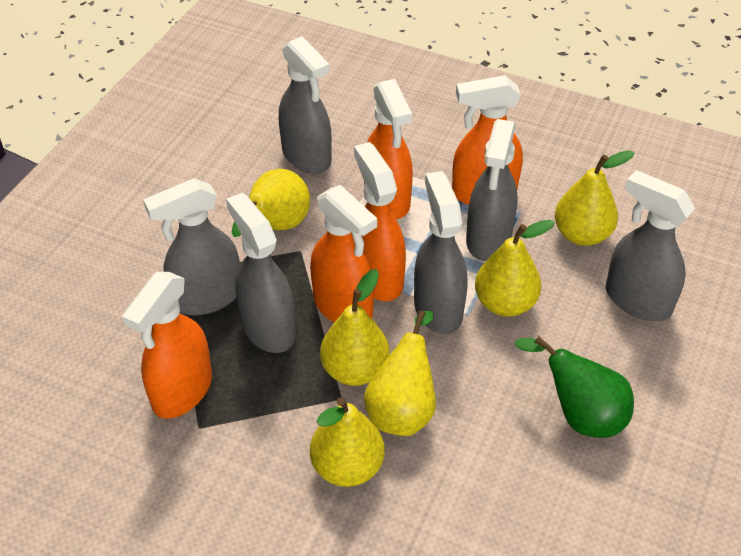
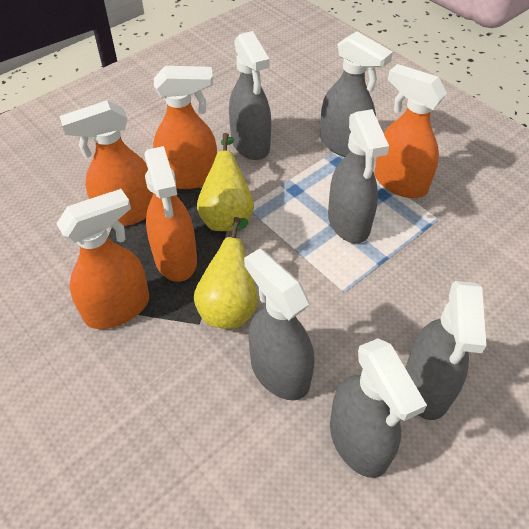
green pear: [515,336,634,438] = 1 -> none = 0
yellow pear: [232,169,310,237] [310,397,385,487] [320,269,390,386] [364,310,436,436] [475,220,555,317] [555,150,634,246] = 6 -> [194,217,258,329] [197,133,254,231] = 2

